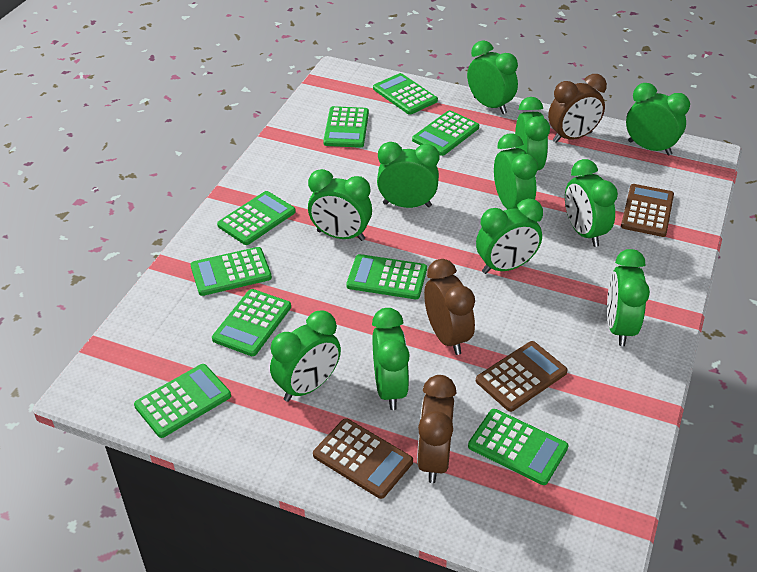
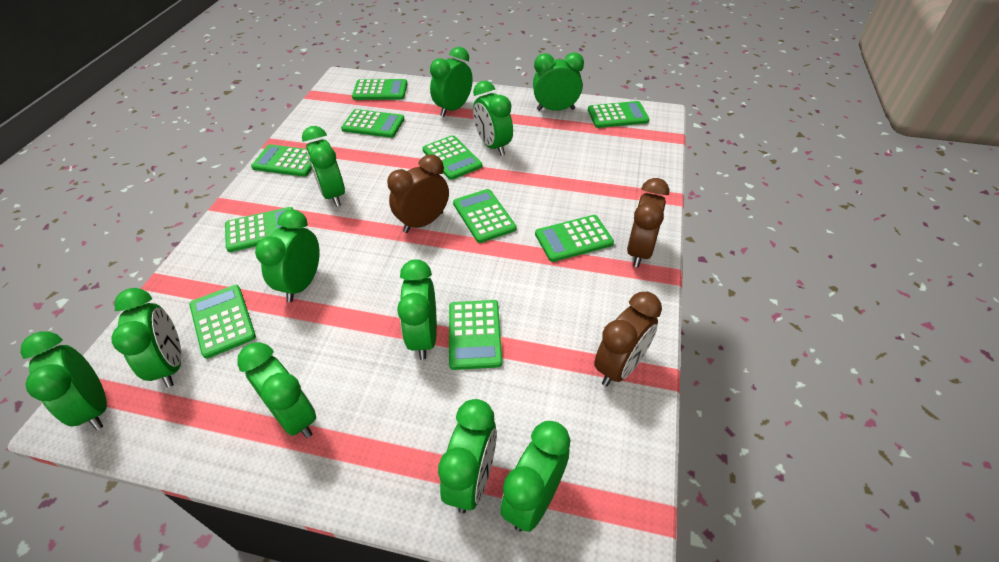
brown calculator: [313,418,413,499] [476,341,568,412] [621,184,674,237] = 3 -> none = 0
green calculator: [134,364,231,438] [190,247,272,296] [212,289,291,356] [217,191,296,245] [323,106,369,148] [347,254,427,299] [373,73,438,115] [412,110,479,156] [468,409,568,485] = 9 -> [189,285,256,359] [225,207,293,252] [251,144,312,177] [341,109,404,138] [352,79,407,100] [422,135,482,180] [449,300,502,370] [453,189,516,243] [535,215,614,262] [588,101,650,128] = 10

